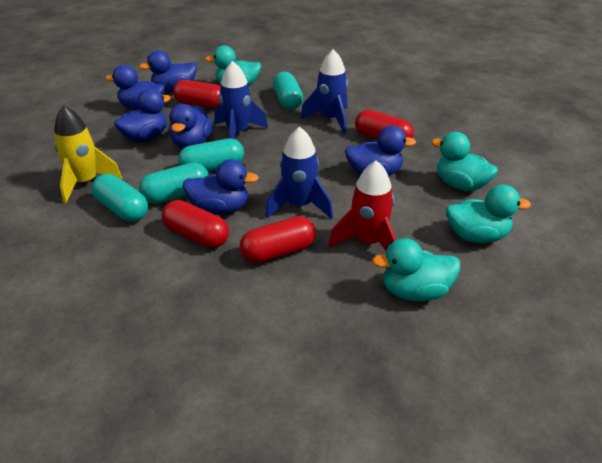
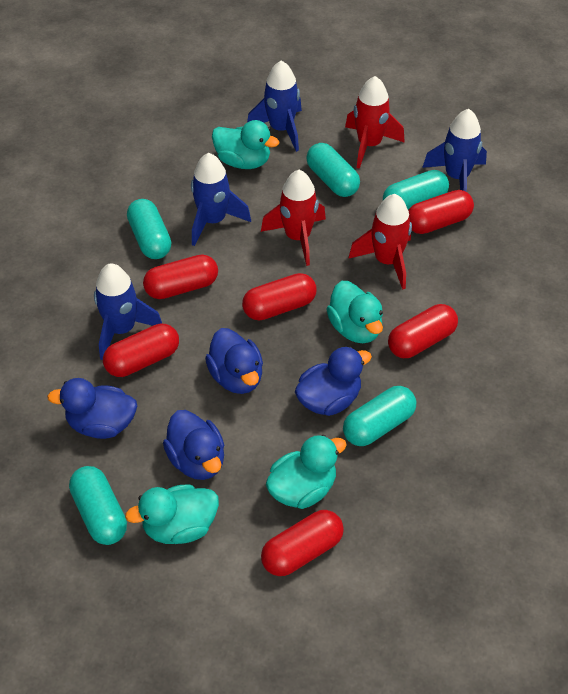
blue duck: [106,65,165,110] [114,88,171,142] [139,50,197,92] [169,104,213,149] [183,159,259,215] [345,126,416,176] = 6 -> [47,378,137,439] [163,410,224,480] [205,328,263,394] [295,346,372,416] = 4
blue rocket: [214,61,268,139] [266,126,333,219] [301,49,348,134] = 3 -> [94,263,162,360] [191,153,251,246] [247,61,302,152] [422,109,487,192] = 4
red capsule: [162,200,229,248] [173,80,220,109] [240,216,316,264] [355,110,414,140] = 4 -> [103,324,179,377] [143,255,218,299] [242,273,317,321] [261,510,344,576] [388,304,458,358] [408,190,474,234] = 6
red rocket: [328,160,396,251] = 1 -> [261,170,326,266] [345,76,405,169] [348,194,412,290] = 3
turquoise capsule: [92,174,148,222] [139,163,209,204] [178,138,244,171] [273,71,303,110] = 4 -> [69,466,127,545] [127,199,171,259] [306,143,360,197] [343,386,416,446] [383,170,449,210] = 5
yellow rocket: [54,105,122,203] = 1 -> none = 0

